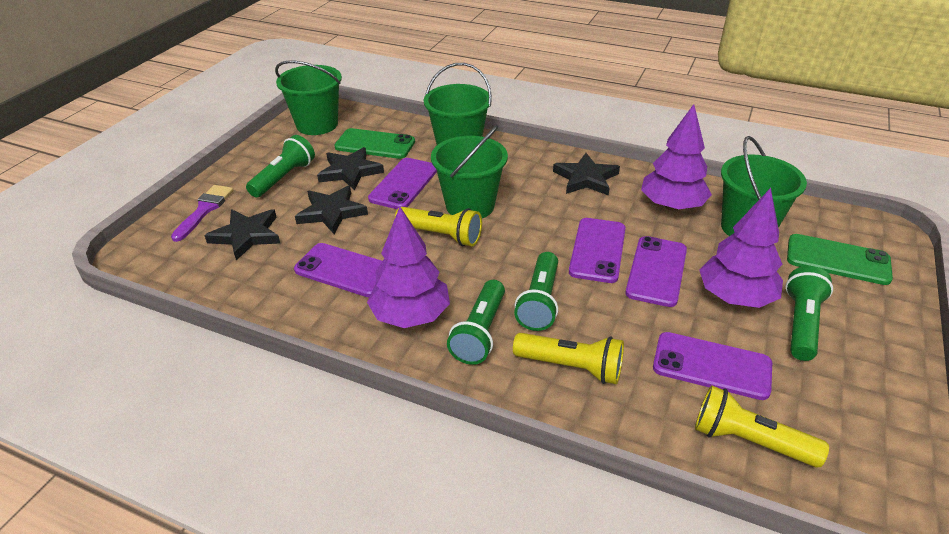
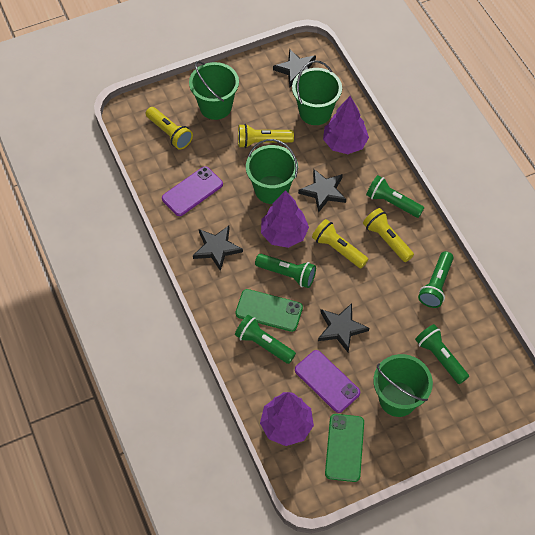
green flashlight: [246,135,315,198] [447,280,505,365] [514,252,558,331] [785,266,833,361] = 4 -> [235,315,296,364] [255,254,316,288] [366,175,424,218] [415,324,469,384] [418,251,453,308] = 5
purple brush: [171,185,234,242] = 1 -> none = 0
purple phone: [294,243,382,297] [368,158,437,209] [569,218,626,283] [625,236,687,307] [653,332,772,400] = 5 -> [162,166,223,216] [295,350,360,413] = 2
yellow flashlight: [395,207,482,246] [513,333,624,384] [695,385,829,467] = 3 -> [146,107,193,150] [238,124,294,148] [312,219,368,268] [363,208,414,262] = 4

